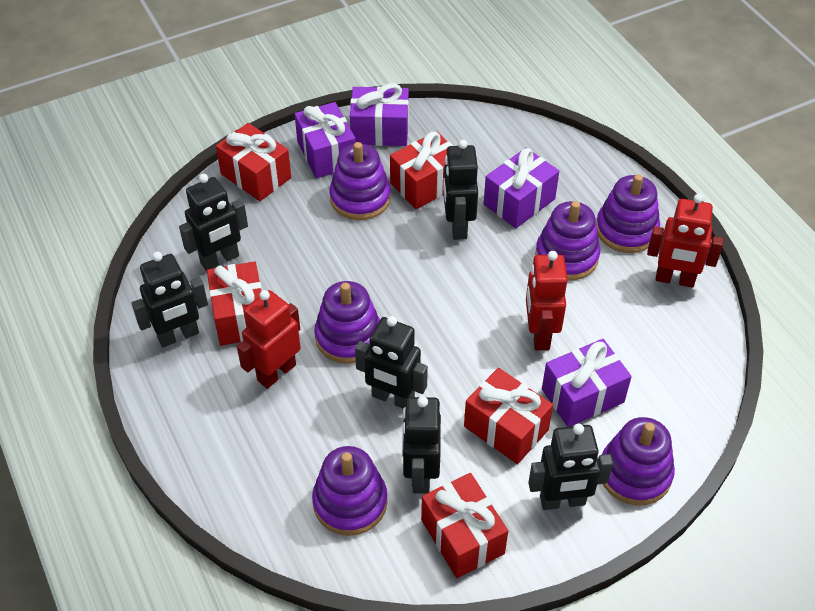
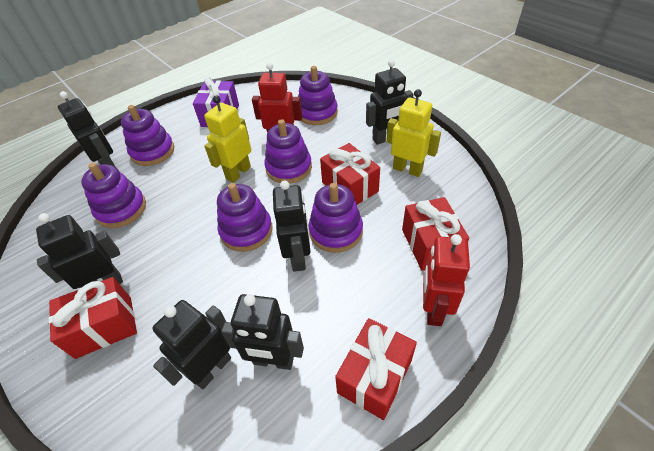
purple gift: [295,102,356,178] [350,83,409,146] [484,148,559,228] [542,339,632,427] = 4 -> [193,76,239,127] = 1
red gift: [207,261,262,346] [216,123,291,201] [390,131,453,209] [421,473,508,578] [464,368,553,464] = 5 -> [49,277,137,359] [320,143,380,205] [335,318,417,420] [402,197,469,271] = 4
red robot: [237,290,301,389] [526,251,568,350] [647,194,724,287] = 3 -> [252,63,303,133] [423,234,470,326] = 2
yellow robot: none = 0 -> [204,95,251,183] [386,89,441,177] = 2

